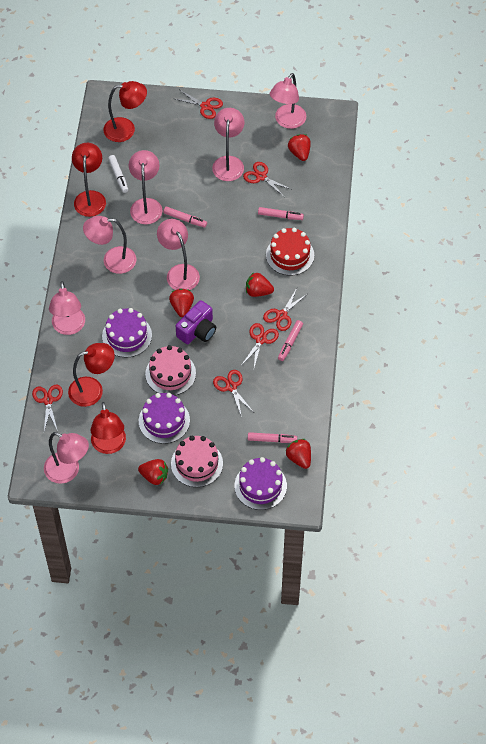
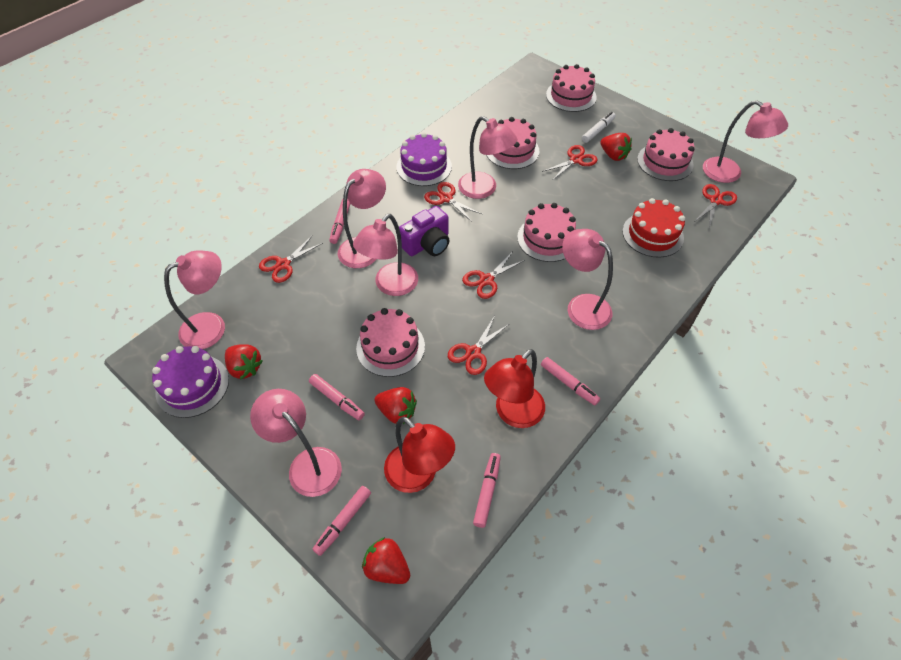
pink cake: [145,345,196,395] [171,436,223,487] = 2 -> [356,308,425,377] [486,117,540,169] [517,203,576,262] [546,64,597,112] [637,128,695,181] = 5
pink marker: [163,207,207,228] [248,432,297,443] [258,207,304,220] [278,320,303,361] = 4 -> [309,374,365,420] [312,486,371,556] [329,198,351,244] [473,453,501,528] [541,357,600,405] = 5
purple cake: [102,308,152,358] [139,393,190,444] [235,457,287,510] = 3 -> [152,346,229,418] [397,133,452,186] = 2
red lamp: [68,343,115,407] [72,143,106,217] [91,402,126,454] [103,81,147,142] = 4 -> [384,416,455,493] [484,349,545,428] = 2
red strawberry: [138,459,168,485] [169,289,194,317] [246,272,274,297] [286,439,311,469] [288,134,311,161] = 5 -> [225,344,263,380] [362,537,410,584] [375,387,417,424] [600,133,632,161] = 4

